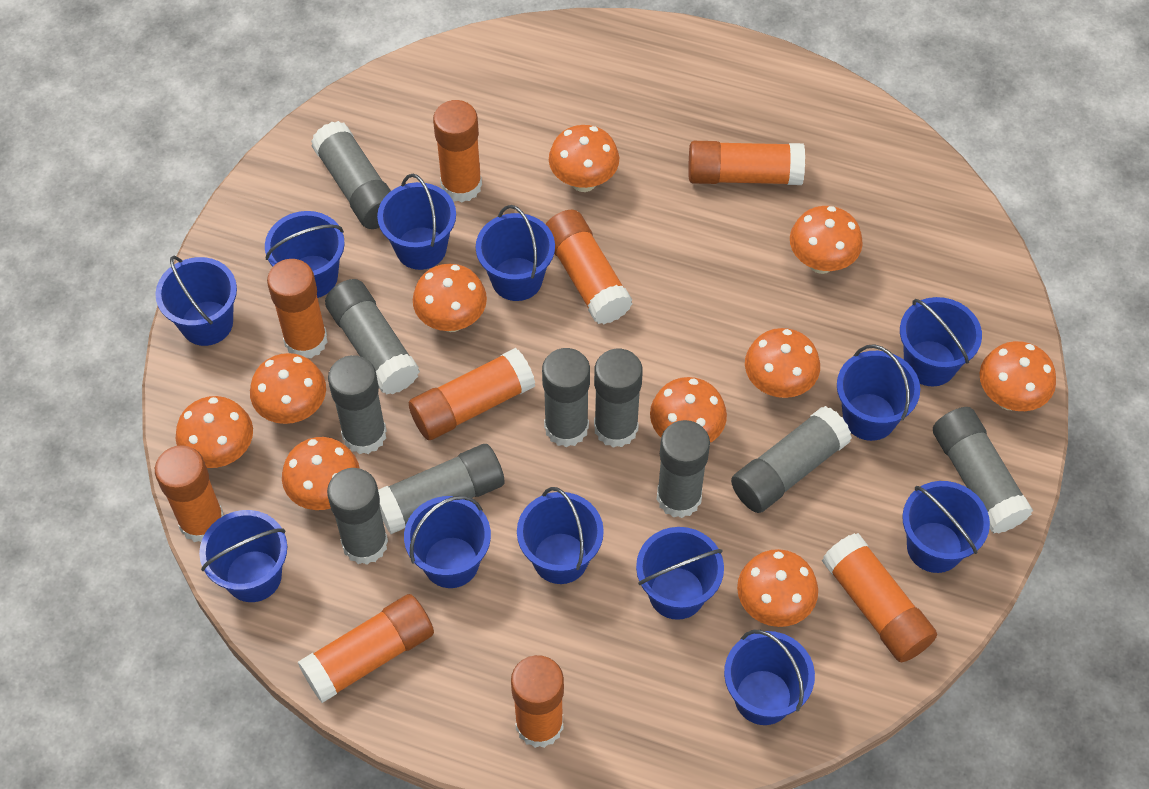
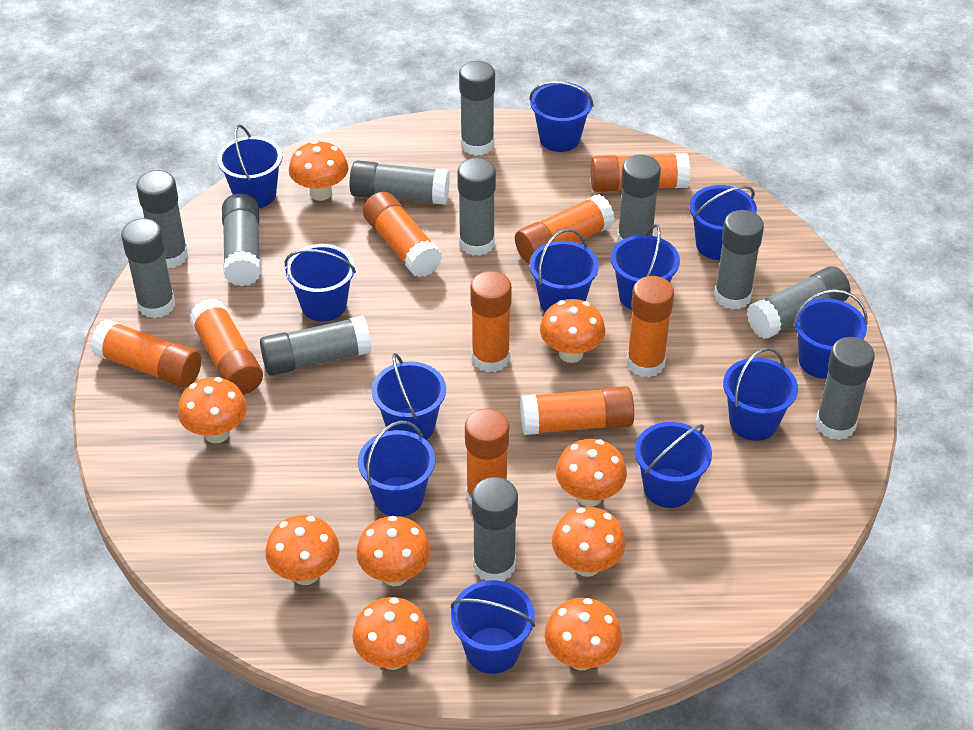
grey glue stick: [311,121,391,229] [325,279,420,395] [327,468,388,565] [328,355,387,454] [378,444,505,534] [542,348,590,447] [594,349,643,448] [657,420,710,518] [731,406,852,513] [933,407,1033,534] = 10 -> [121,218,175,319] [136,170,188,268] [222,193,261,286] [260,316,372,376] [349,160,450,205] [457,158,496,256] [459,61,495,156] [472,477,518,581] [617,155,661,243] [714,210,764,310] [747,266,850,339] [816,337,875,440] = 12
orange mushroom: [176,396,253,468] [250,353,326,424] [282,437,359,510] [413,264,487,332] [549,125,619,192] [650,377,727,443] [737,549,818,627] [745,328,820,398] [790,206,863,274] [980,341,1056,411] = 10 -> [178,377,247,443] [265,515,340,585] [289,141,349,201] [352,597,430,670] [356,516,431,586] [540,299,605,363] [544,598,622,670] [552,507,626,577] [556,439,627,507] = 9

